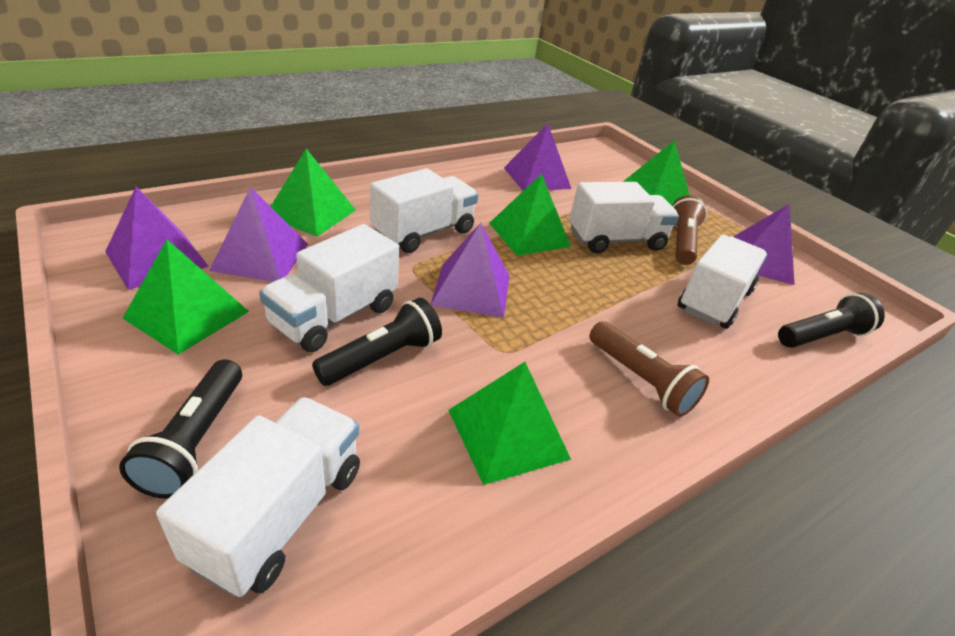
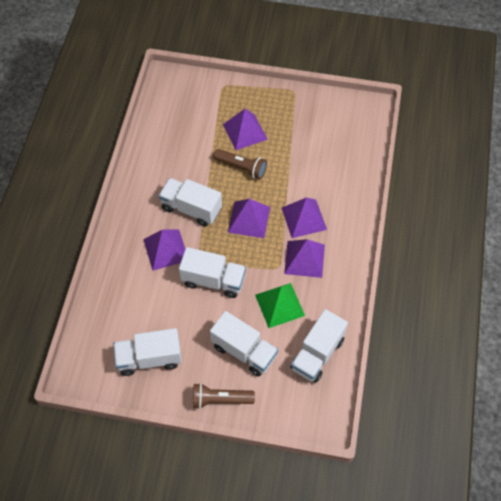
black flashlight: [119,359,242,499] [312,298,442,386] [778,293,885,348] = 3 -> none = 0
green pyramid: [123,240,249,355] [270,149,356,237] [448,362,571,485] [489,174,571,256] [623,140,690,206] = 5 -> [255,283,305,328] = 1

